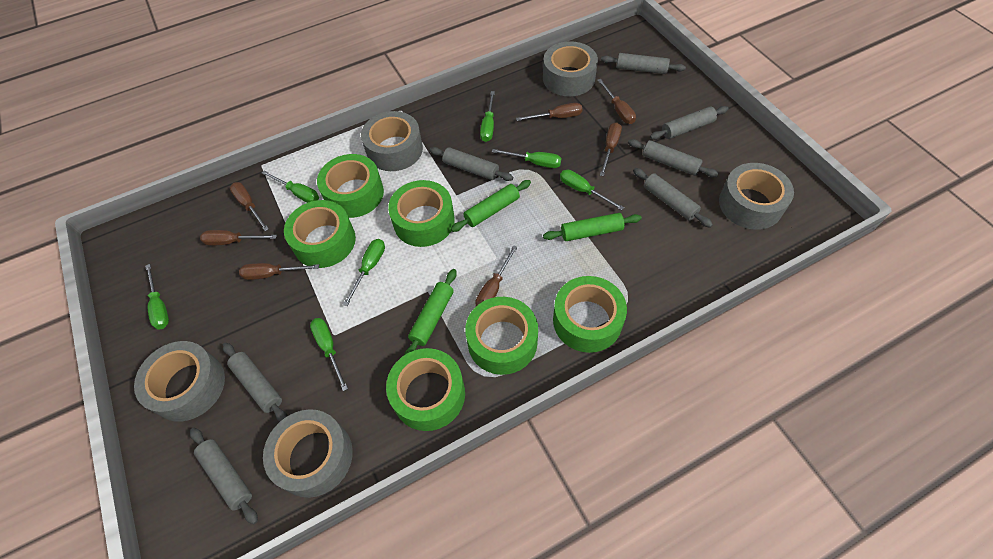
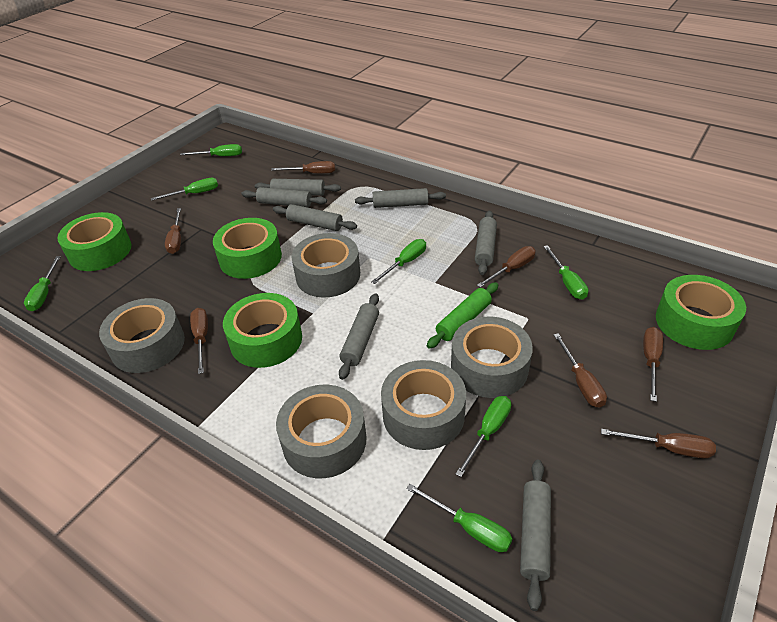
green rolling pin: [404,269,457,355] [451,180,531,232] [543,213,642,241] = 3 -> [427,282,498,349] = 1
green tape: [284,200,356,268] [317,154,384,218] [386,348,465,431] [388,180,455,247] [465,297,538,375] [553,276,627,353] = 6 -> [57,212,132,271] [213,218,282,279] [223,293,302,368] [656,275,746,350] = 4

